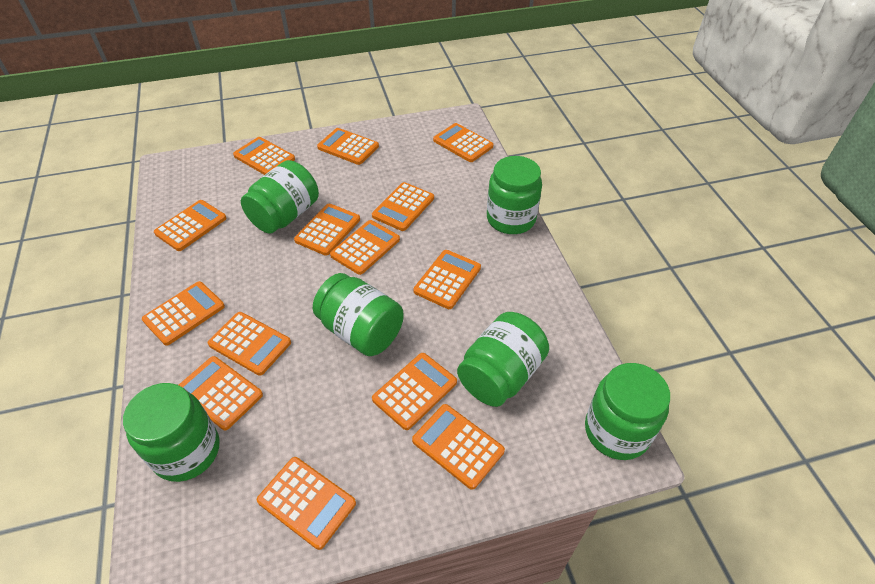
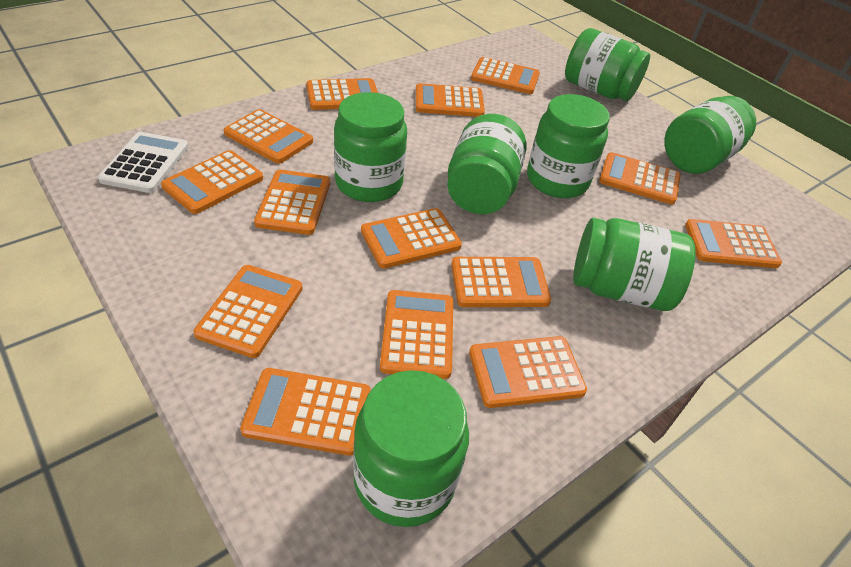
green jar: [123,383,220,482] [241,160,319,233] [313,273,404,356] [457,312,549,407] [487,156,542,234] [585,363,670,460] = 6 -> [334,92,407,202] [353,370,469,527] [447,114,527,214] [527,94,610,198] [565,28,650,101] [573,218,696,311] [664,96,756,174] = 7
white calculator: none = 0 -> [98,132,189,193] = 1

